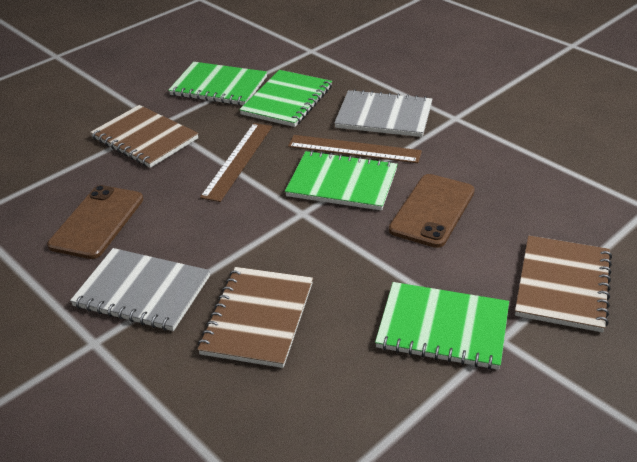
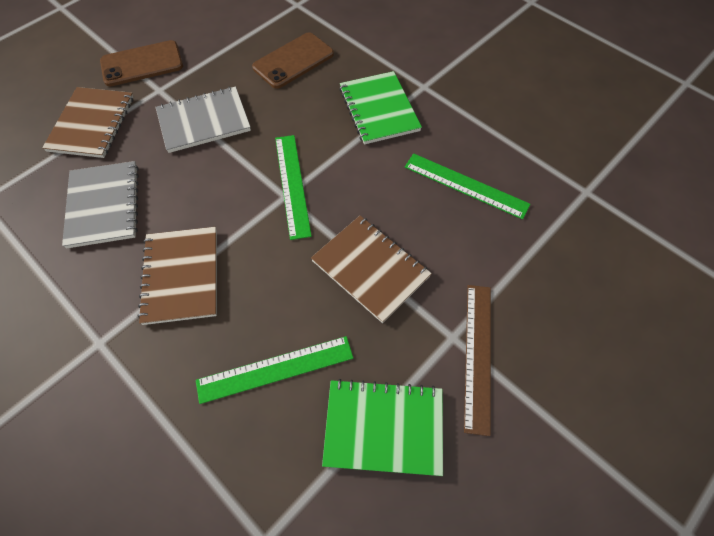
brown ruler: [200,123,272,202] [288,135,422,163] = 2 -> [464,285,491,436] = 1
green notebook: [168,62,267,106] [239,70,332,127] [285,150,398,211] [375,282,509,370] = 4 -> [322,379,443,476] [339,71,422,144] = 2
green ruler: none = 0 -> [196,336,353,404] [275,135,312,240] [405,154,530,219] = 3

